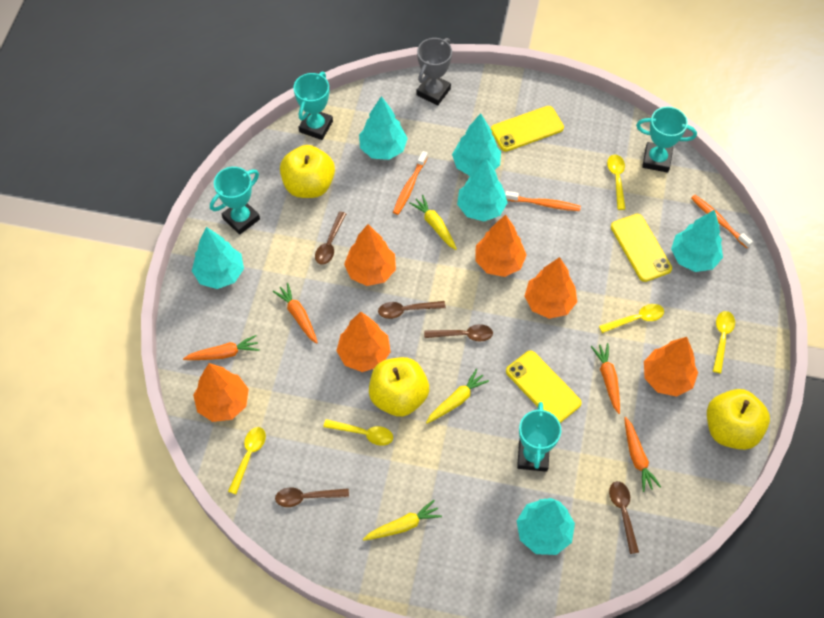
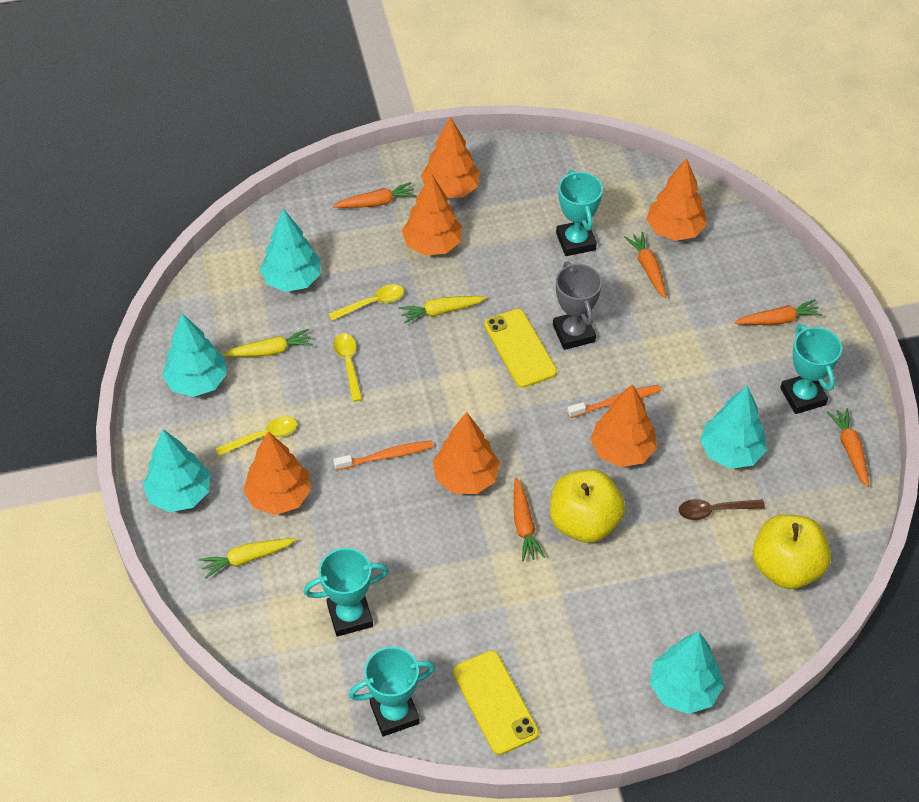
brown spoon: [275,488,349,507] [315,211,346,265] [378,301,446,319] [424,324,493,341] [609,481,639,554] = 5 -> [679,499,765,520] = 1
orange carrot: [183,335,260,360] [273,283,318,344] [591,343,620,414] [624,417,661,492] = 4 -> [333,182,416,208] [514,477,545,561] [624,232,667,298] [734,299,822,325] [827,408,869,487] = 5
orange toothbrush: [393,151,428,215] [505,191,581,211] [691,195,753,248] = 3 -> [333,440,433,470] [567,385,661,418] = 2
turquoise tree: [192,227,244,289] [359,96,408,160] [452,113,501,176] [457,158,508,221] [517,498,575,555] [671,210,723,272] = 6 -> [142,429,210,512] [162,313,227,397] [260,209,321,292] [650,632,724,714] [700,385,767,469] = 5
yellow apple: [280,145,335,198] [369,357,429,417] [707,389,770,450] = 3 -> [550,470,625,543] [753,514,831,589] = 2
yellow phone: [491,106,564,151] [506,351,582,423] [611,214,672,282] = 3 -> [453,651,539,755] [484,309,557,388] = 2
yellow spoon: [228,427,266,494] [323,419,393,446] [599,304,664,333] [607,154,625,210] [713,311,735,373] = 5 -> [216,417,297,456] [328,284,404,321] [333,333,363,402] = 3

